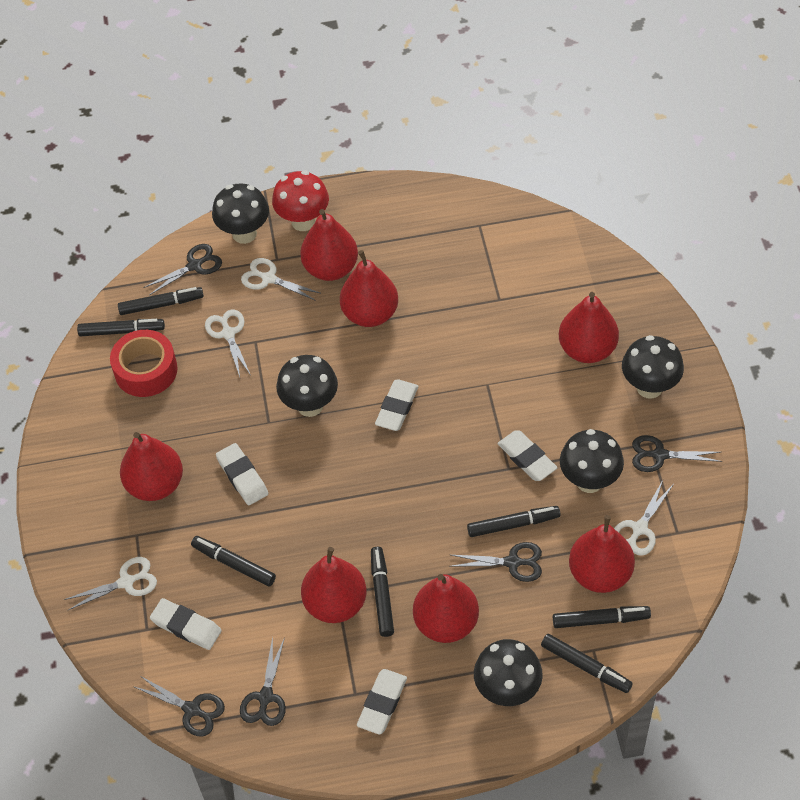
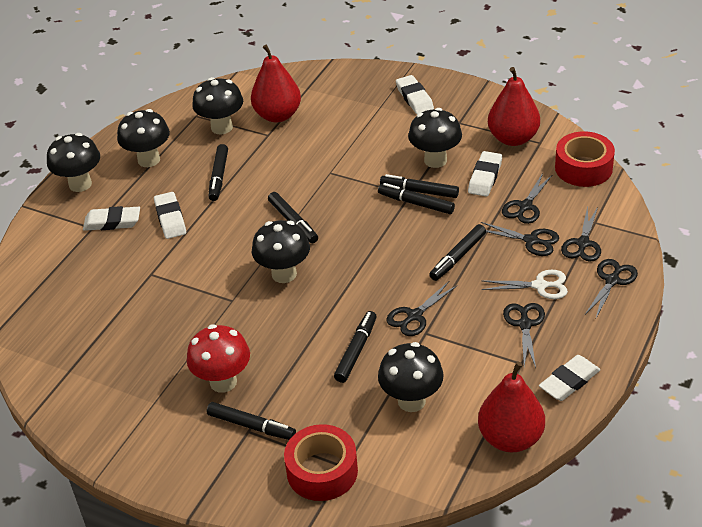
black mushroom: [212,183,269,244] [276,355,338,417] [474,639,543,706] [560,429,624,493] [622,335,684,399] = 5 -> [47,133,100,192] [117,109,170,167] [192,77,243,135] [252,220,310,283] [378,342,444,412] [408,108,462,168] = 6
black scissors: [133,676,225,737] [143,244,222,295] [240,637,286,726] [449,542,542,582] [632,435,722,472] = 5 -> [387,281,458,336] [481,222,559,256] [502,173,553,224] [503,303,545,368] [561,206,601,262] [585,259,638,320] = 6
red pear: [120,432,183,501] [300,209,358,281] [301,547,367,623] [340,250,398,327] [413,574,479,643] [559,292,619,363] [569,515,635,593] = 7 -> [251,44,301,123] [478,362,545,452] [488,67,540,146] = 3
red tape: [110,330,178,397] = 1 -> [284,424,358,501] [555,131,615,187] = 2
white scissors: [64,557,157,610] [205,310,250,377] [241,258,320,301] [614,480,674,556] = 4 -> [482,270,568,299] = 1

